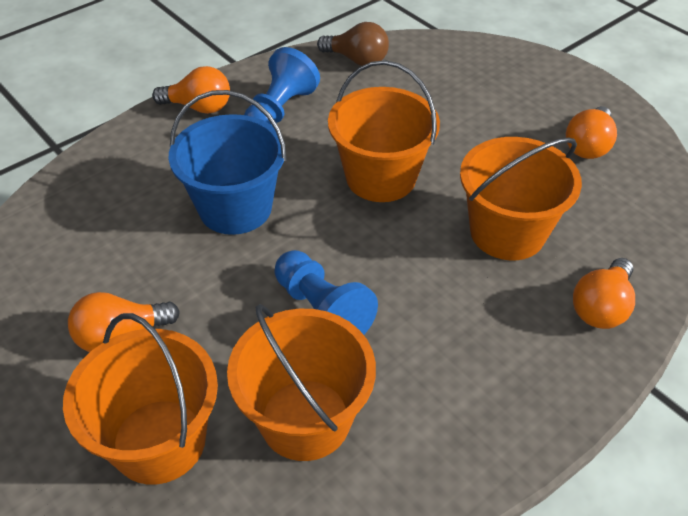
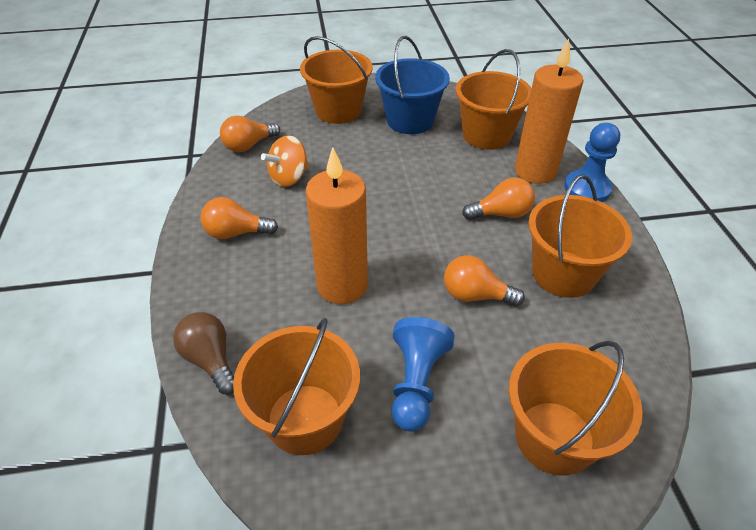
orange bucket: [63,313,218,485] [227,304,376,461] [328,60,440,202] [460,137,582,260] = 4 -> [233,318,360,455] [300,36,373,124] [456,49,532,150] [509,341,643,475] [528,174,632,298] = 5
orange candle: none = 0 -> [306,147,368,304] [515,39,583,184] = 2
orange spinning top: none = 0 -> [261,135,309,187] = 1

